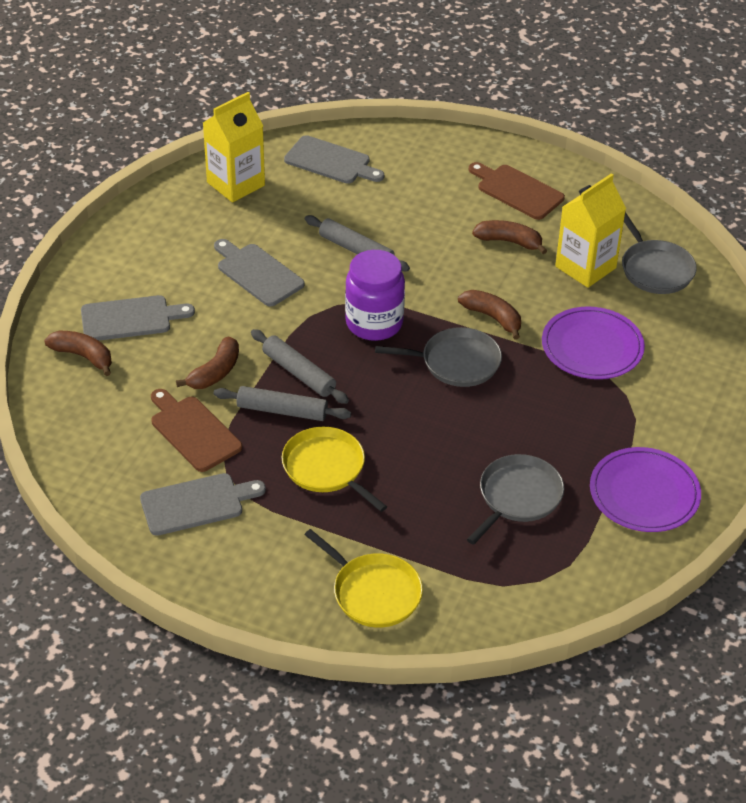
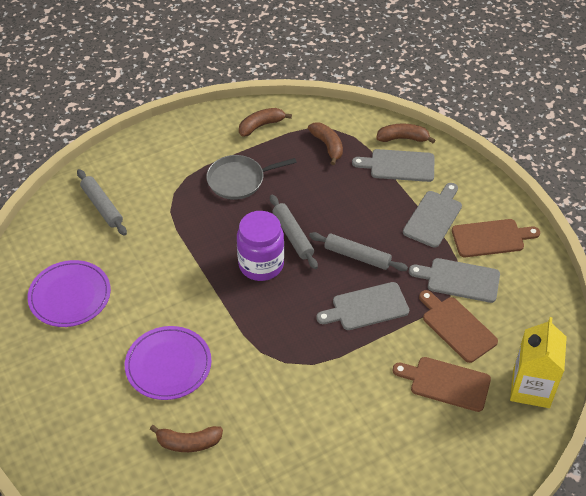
brown cutting board: [151,389,242,472] [469,162,565,220] = 2 -> [393,357,491,412] [419,290,498,363] [452,219,540,257] = 3
grey pan: [375,327,502,387] [467,454,564,545] [622,212,697,294] = 3 -> [206,155,297,200] = 1
yellow carton: [203,92,265,203] [555,173,626,288] = 2 -> [510,317,567,408] = 1
yellow pan: [282,427,387,512] [304,529,423,628] = 2 -> none = 0

